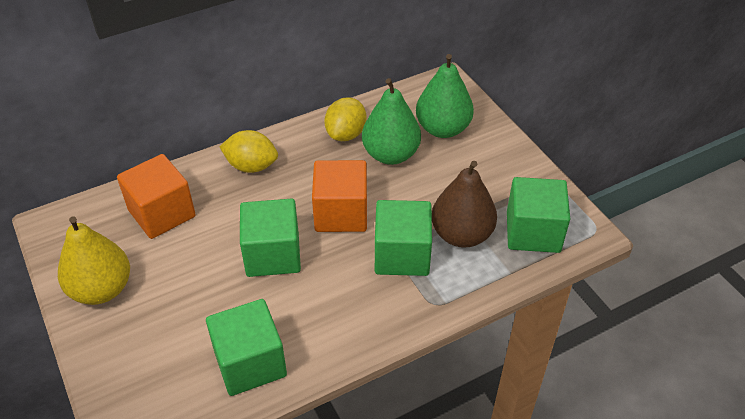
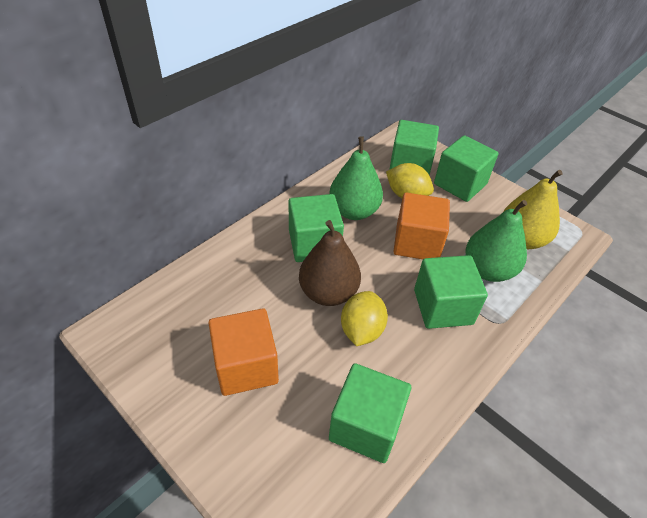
green cube: [206,299,287,396] [240,199,301,277] [375,200,432,276] [507,177,570,253] = 4 -> [288,194,344,262] [329,363,411,463] [389,120,439,175] [414,255,488,329] [434,135,498,202] = 5

